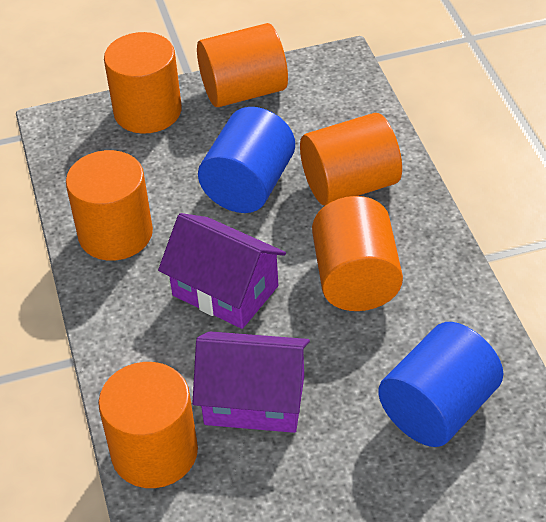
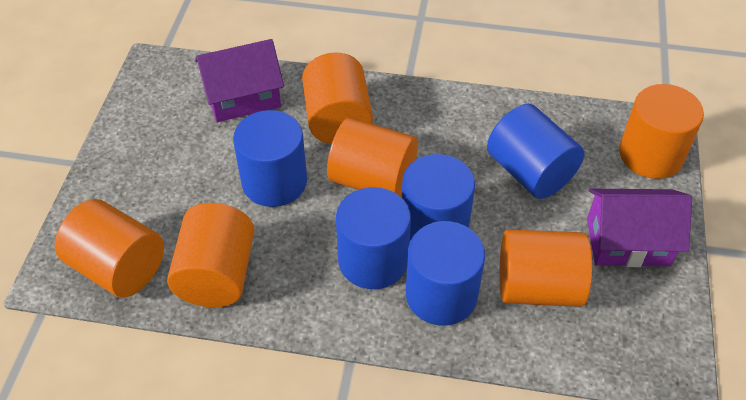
blue cylinder: [198,107,295,213] [378,322,503,447] = 2 -> [233,110,307,207] [336,187,411,289] [402,154,475,241] [406,221,485,326] [487,104,584,199] = 5

